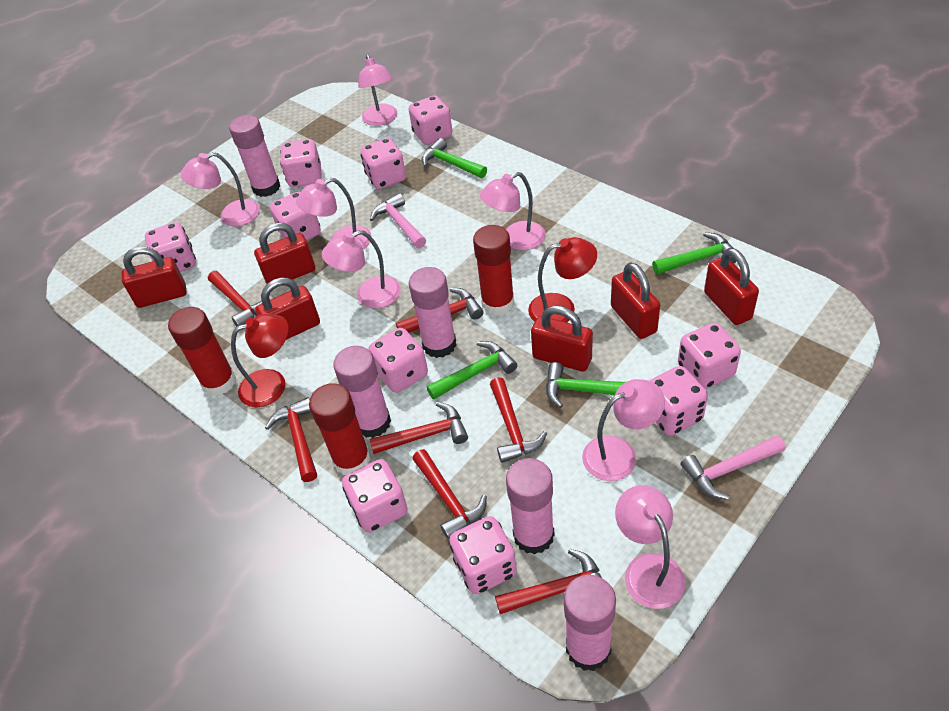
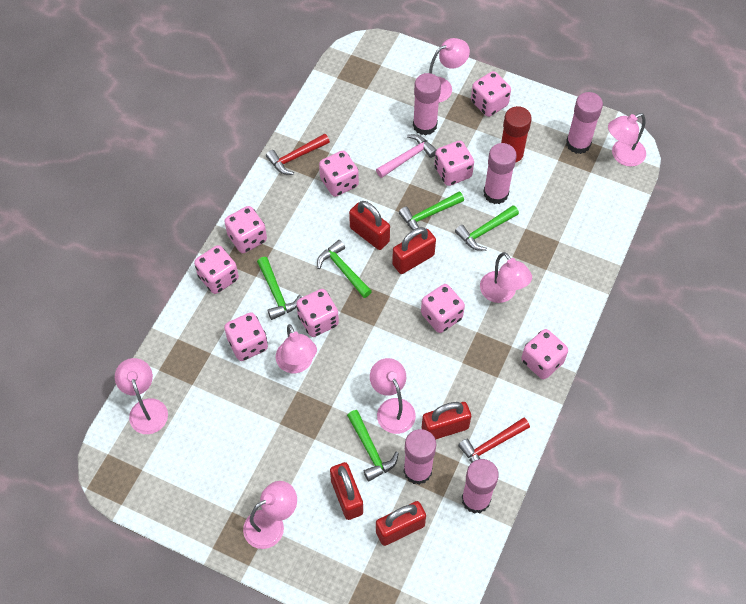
green hammer: [422,138,487,178] [426,341,517,400] [546,362,625,408] [652,232,737,275] = 4 -> [257,257,302,320] [317,240,372,298] [347,410,399,481] [399,191,464,230] [455,205,519,251] = 5
pink dice: [145,222,196,272] [270,192,321,240] [280,139,322,187] [342,459,407,532] [360,138,406,189] [369,328,428,393] [409,96,452,145] [449,516,517,594] [649,366,708,436] [678,323,741,389] = 10 -> [194,245,239,294] [224,206,267,253] [224,312,268,361] [296,289,339,337] [319,151,359,197] [421,284,465,333] [434,141,474,186] [471,71,511,117] [521,329,568,379] = 9
pink hammer: [370,193,426,248] [681,435,785,500] = 2 -> [376,134,437,178] = 1
red glue stick: [168,307,236,396] [309,383,371,475] [473,225,514,315] = 3 -> [501,106,532,168] = 1
red hammer: [208,271,262,326] [265,397,317,482] [369,402,468,454] [396,288,484,333] [412,449,487,540] [490,377,547,463] [495,549,602,614] = 7 -> [266,133,330,175] [458,418,530,463] = 2
red lamp: [231,314,288,407] [528,237,597,322] = 2 -> none = 0
red padlock: [121,246,187,308] [254,223,315,284] [255,278,320,340] [531,305,593,372] [611,262,660,339] [704,248,759,325] = 6 -> [330,462,363,520] [349,201,390,250] [376,501,426,546] [392,227,436,274] [422,402,471,440] = 5

